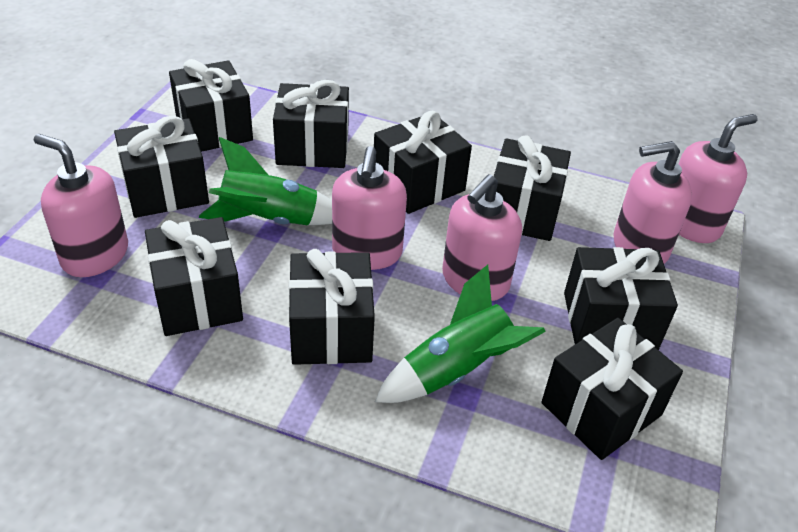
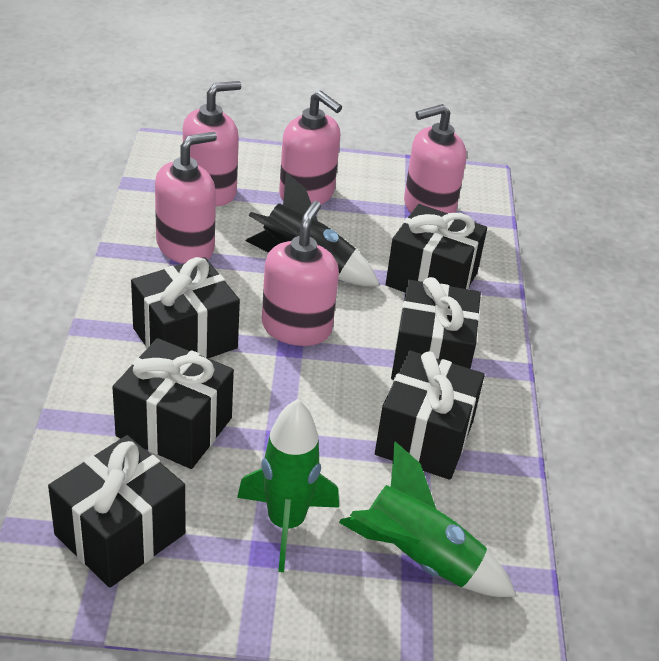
black gift: [114,116,209,218] [145,217,243,336] [169,59,253,152] [273,80,349,168] [289,249,375,365] [374,111,472,214] [494,135,571,241] [541,318,683,460] [564,247,678,350] = 9 -> [48,435,185,588] [112,338,234,469] [131,257,240,358] [375,350,485,480] [386,204,487,293] [391,277,481,380] = 6
black rocket: none = 0 -> [246,172,380,286] = 1

